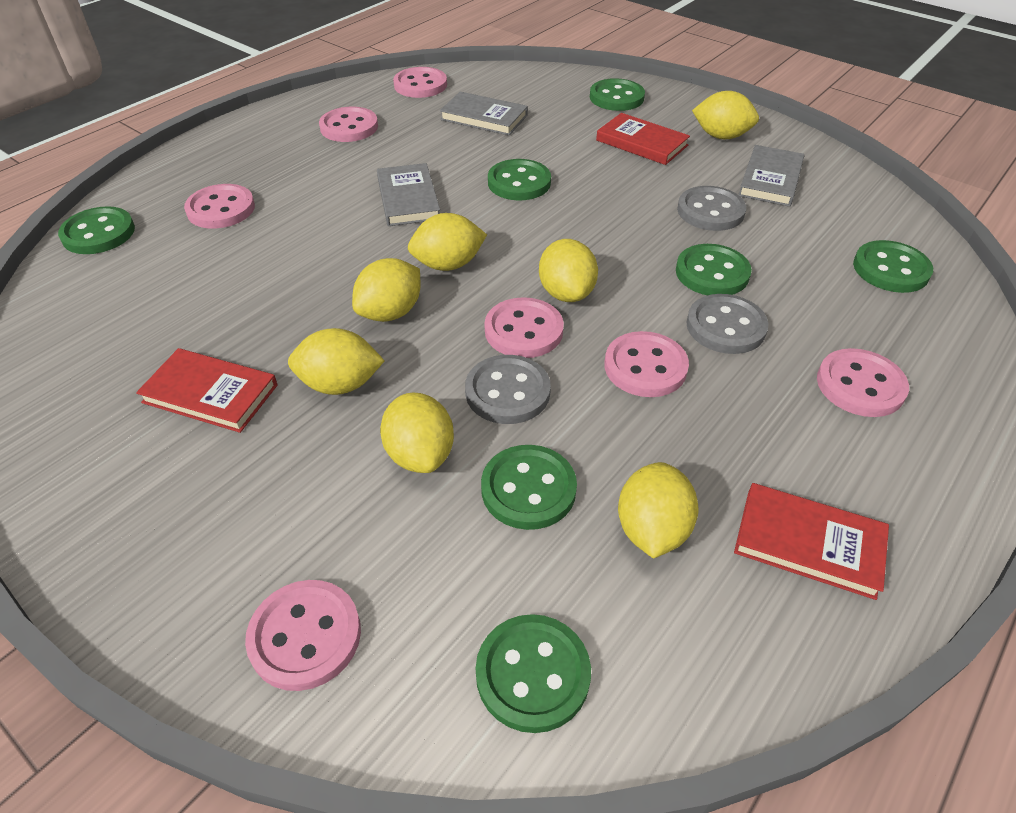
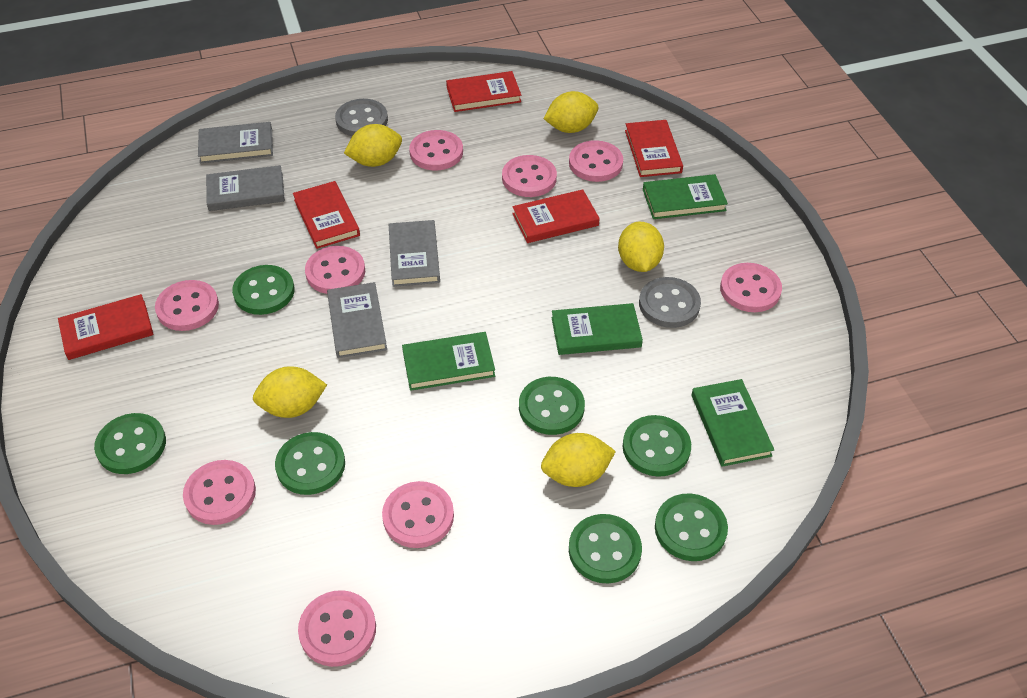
green book: none = 0 -> [402,332,495,391] [552,303,643,355] [643,174,728,219] [691,379,774,467] = 4
grey book: [377,163,440,226] [440,92,528,136] [738,145,805,207] = 3 -> [198,122,273,163] [206,165,285,211] [327,282,387,358] [389,220,440,287] = 4
grey button: [465,355,551,424] [677,186,746,231] [686,294,769,354] = 3 -> [335,99,388,136] [639,277,701,328] = 2
pink button: [184,184,255,229] [245,580,361,691] [319,107,378,142] [393,67,447,98] [484,297,564,358] [604,331,689,397] [817,348,909,417] = 7 -> [155,280,219,331] [183,460,256,525] [298,590,376,667] [305,246,365,294] [382,481,454,548] [409,130,463,170] [502,155,557,197] [569,140,623,182] [720,263,782,312] = 9
red book: [136,348,278,433] [596,113,690,165] [734,483,889,600] = 3 -> [58,294,154,360] [293,181,360,249] [446,71,521,112] [512,189,600,243] [625,120,683,177] = 5
yellow lemon: [288,328,385,395] [352,258,421,322] [380,393,454,473] [408,213,487,271] [539,239,598,302] [618,462,699,559] [692,91,759,139] = 7 -> [253,366,327,418] [344,124,402,167] [541,433,616,487] [543,91,598,133] [618,222,664,272] = 5

